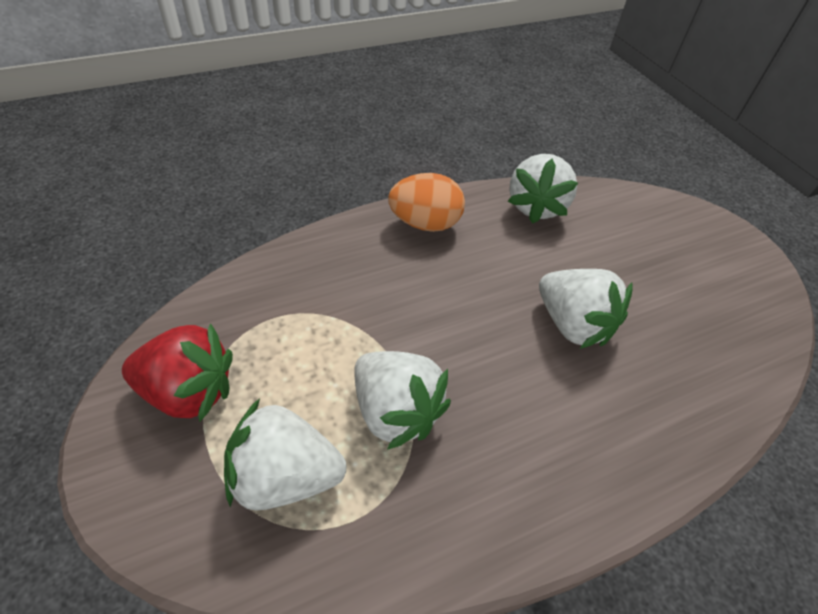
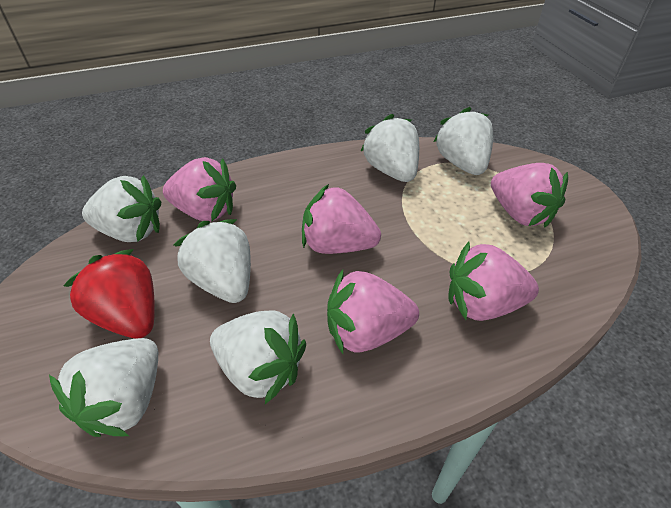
orange egg: [388,173,465,232] = 1 -> none = 0
pink strawberry: none = 0 -> [163,157,236,221] [302,184,381,254] [327,269,419,354] [448,242,539,321] [491,163,568,228] = 5
white strawberry: [224,398,347,510] [354,351,451,450] [508,154,578,224] [539,269,633,349] = 4 -> [49,338,158,437] [82,175,161,242] [174,219,251,303] [210,310,306,404] [361,114,419,182] [433,107,493,175] = 6

